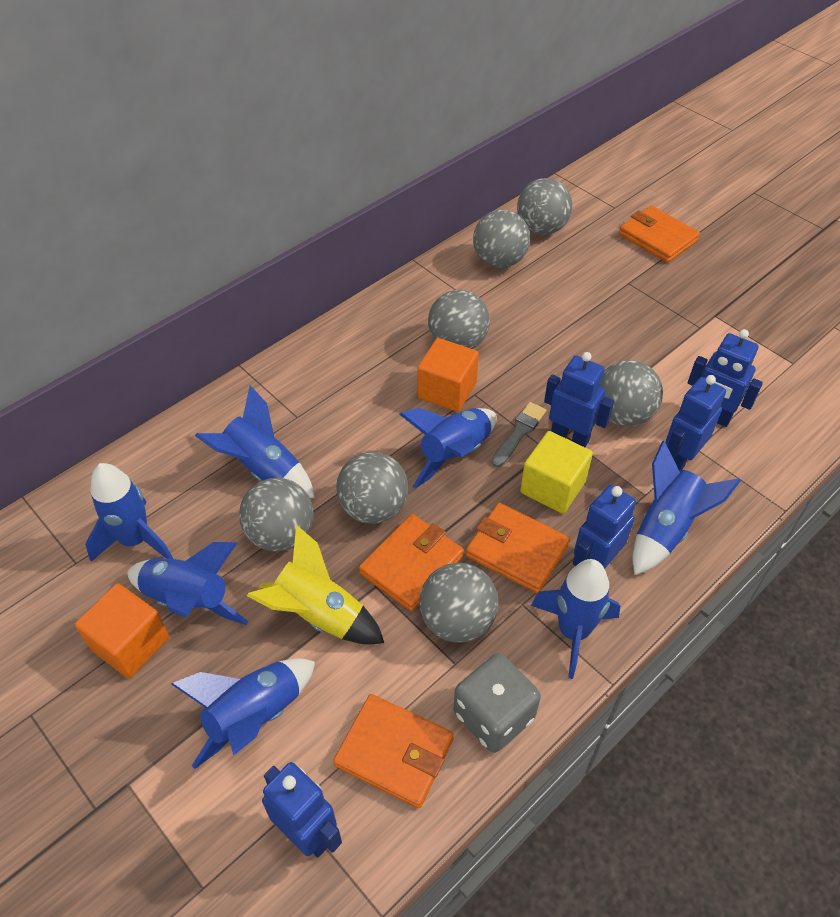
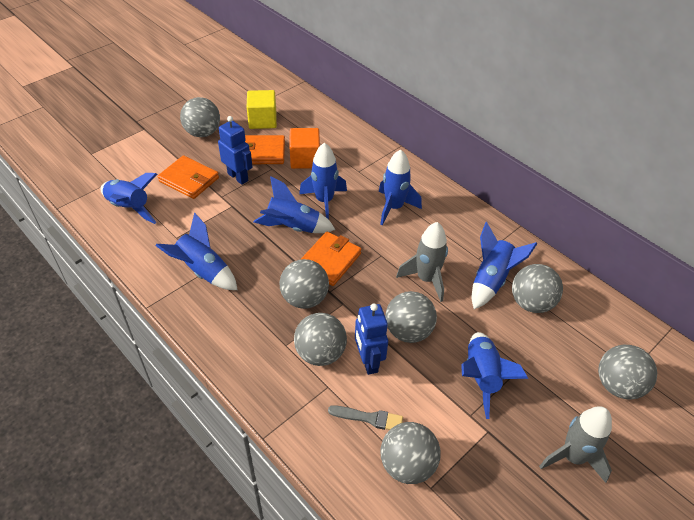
blue robot: [262,762,342,858] [544,352,614,447] [573,485,636,569] [665,375,726,471] [688,329,763,427] = 5 -> [218,116,253,185] [355,304,388,375] = 2
grey dice: [454,653,541,753] = 1 -> none = 0
grey rocket: none = 0 -> [396,222,448,302] [539,406,612,483] = 2
orange cube: [75,583,169,678] [417,338,479,412] = 2 -> [289,128,320,169] = 1
orange wallet: [333,694,454,808] [359,514,464,611] [466,503,570,593] [619,206,700,263] = 4 -> [158,155,219,199] [245,135,285,164] [301,231,362,286] = 3
yellow rocket: [247,525,384,644] = 1 -> none = 0

